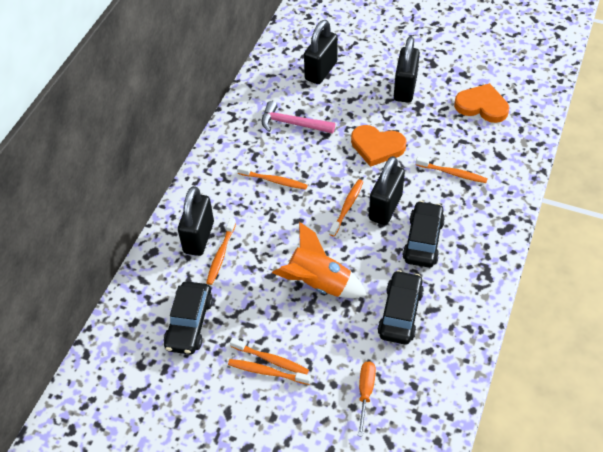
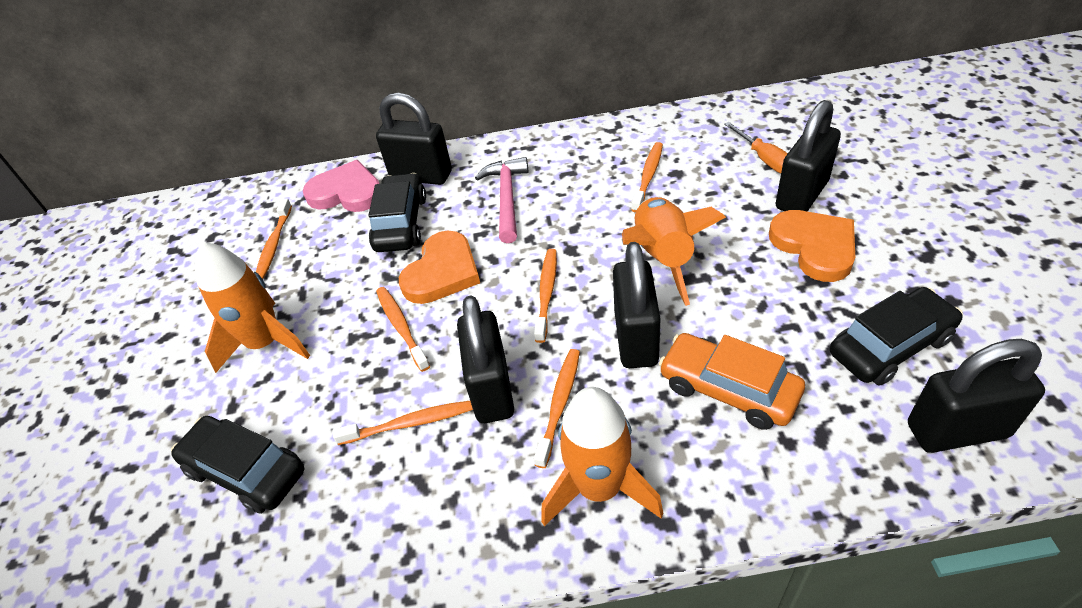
black padlock: [178,186,214,256] [304,20,338,84] [369,156,405,225] [394,37,420,103] = 4 -> [376,93,452,185] [457,296,514,423] [613,242,661,368] [775,100,841,212] [908,339,1045,453] = 5
orange car: none = 0 -> [659,333,805,430] = 1
orange rocket: [272,222,367,298] = 1 -> [195,242,310,373] [541,387,664,526] [622,197,726,306] = 3
pink heart: none = 0 -> [303,160,379,212] = 1

